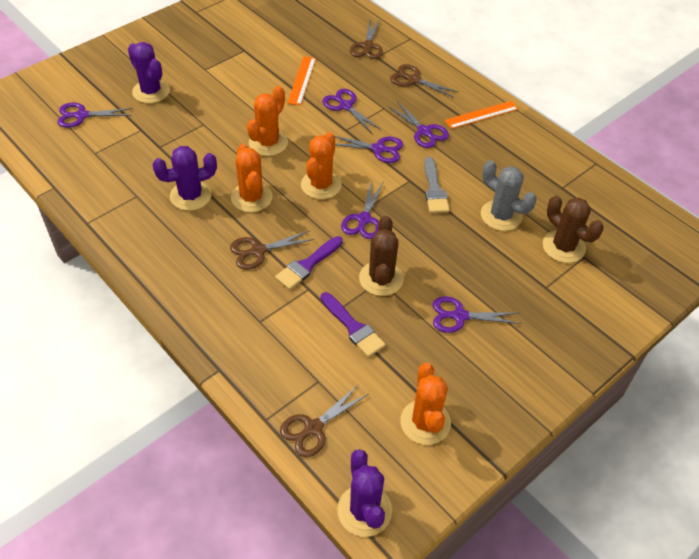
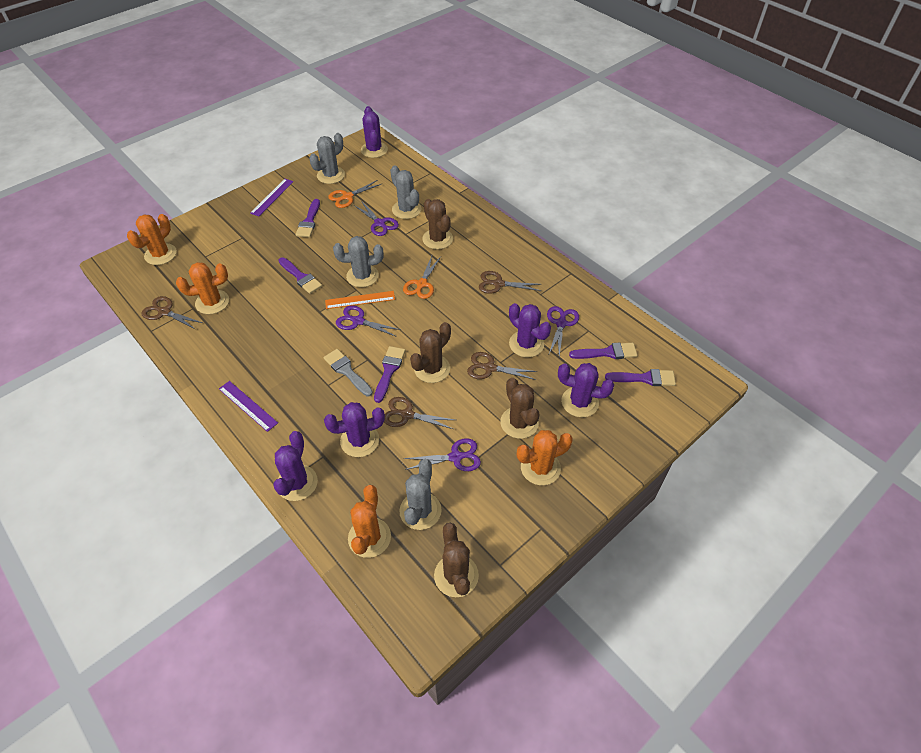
brown cactus: [359,216,404,296] [543,195,604,263] = 2 -> [410,322,451,383] [422,199,453,249] [434,523,479,597] [500,378,540,439] = 4
grey cactus: [481,160,536,231] = 1 -> [309,133,345,184] [333,236,384,287] [390,165,422,219] [399,459,441,530] = 4
orange ruler: [287,56,316,105] [444,101,518,129] = 2 -> [325,291,395,309] = 1
orange scissors: none = 0 -> [328,180,381,208] [403,256,441,299] = 2
purple brush: [275,236,343,290] [321,292,386,357] = 2 -> [278,257,322,294] [296,199,320,237] [374,346,405,403] [569,342,638,359] [605,369,676,386] = 5
purple cactus: [128,42,170,103] [152,146,217,211] [337,449,392,537] = 3 -> [273,431,318,501] [324,402,385,457] [361,106,388,158] [509,303,551,357] [558,363,614,417] = 5
purple ruler: none = 0 -> [219,381,278,432] [250,179,294,216] = 2
purple scissors: [57,103,133,128] [322,89,381,133] [335,136,403,163] [341,180,383,239] [388,101,449,148] [433,297,521,333] = 6 -> [336,306,401,336] [354,201,399,236] [403,438,481,471] [547,306,579,356] = 4

